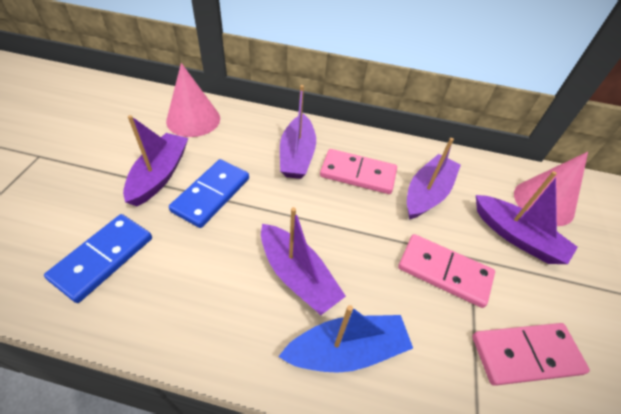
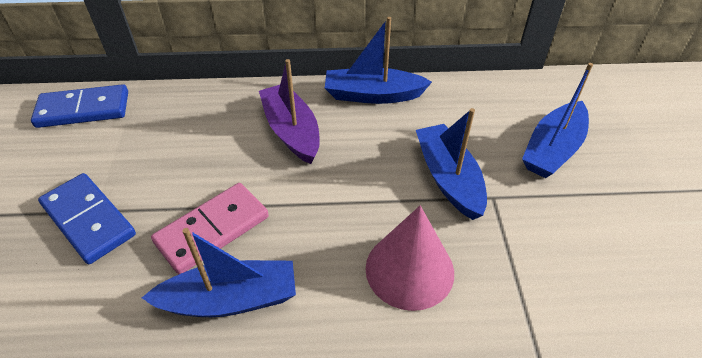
blue boat: [278,305,413,373] = 1 -> [142,228,296,317] [325,17,432,104] [416,108,487,220] [522,63,593,178] = 4
pink cone: [166,63,220,137] [514,152,588,226] = 2 -> [365,205,454,311] = 1
pink domino: [320,149,397,194] [398,234,495,308] [472,323,590,386] = 3 -> [151,183,269,274] = 1
purple boat: [123,115,188,206] [261,207,346,315] [280,85,316,179] [407,138,461,220] [476,171,578,264] = 5 -> [259,59,320,164] = 1

